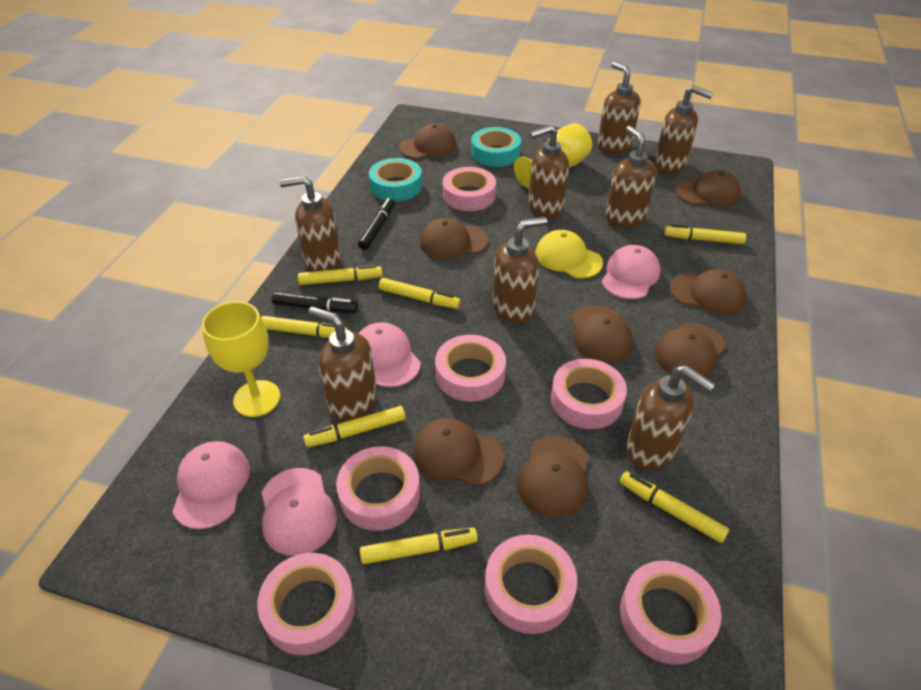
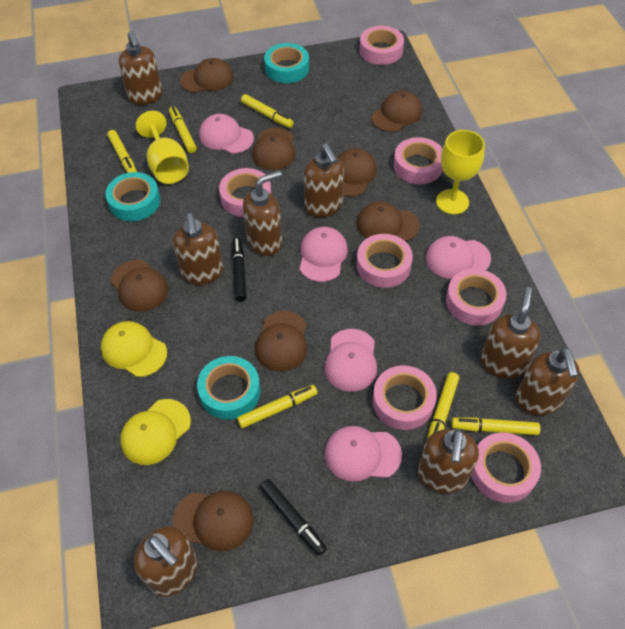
pink cap: [172,441,250,529] [262,468,337,556] [359,322,421,387] [602,245,661,299] = 4 -> [199,114,254,154] [299,227,348,282] [324,329,377,392] [324,426,402,482] [426,236,491,279] = 5
turquoise tape: [369,158,422,201] [471,127,521,167] = 2 -> [105,172,161,221] [197,356,260,420] [264,43,309,83] = 3
yellow cap: [535,230,603,278] = 1 -> [101,321,167,377] [120,399,191,465] = 2
yellow marker: [261,316,348,338] [298,265,382,285] [303,406,406,447] [360,528,478,564] [379,278,460,309] [620,472,729,543] [664,224,746,244] = 7 -> [107,130,137,173] [169,106,197,153] [237,385,318,428] [241,94,294,128] [427,372,459,439] [451,417,540,435] = 6

